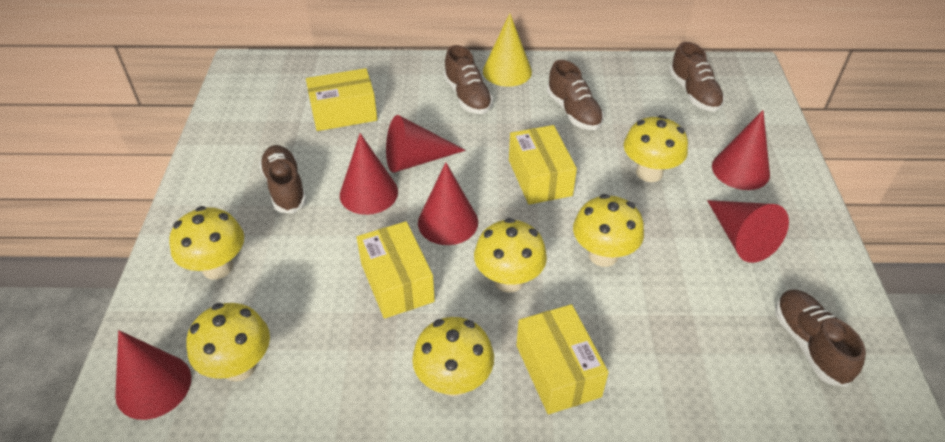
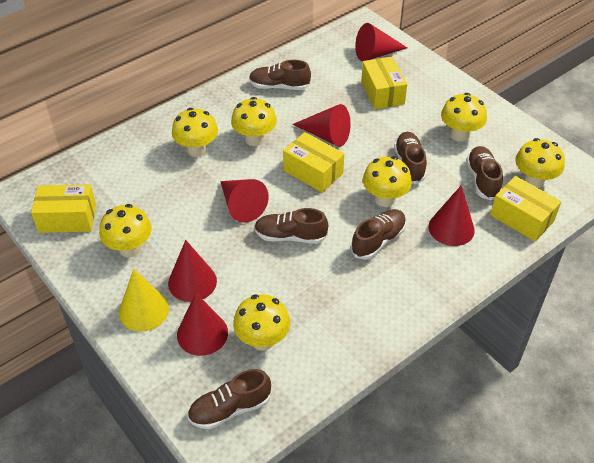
brown shoe: [259,145,307,213] [444,45,493,114] [547,60,604,130] [669,42,724,112] [775,290,866,387] = 5 -> [188,369,271,429] [249,60,311,90] [254,208,328,244] [351,209,406,260] [394,132,427,184] [466,146,503,200] = 6
yellow mushroom: [169,206,244,280] [186,303,270,382] [412,317,494,396] [474,218,547,293] [573,194,644,267] [624,115,688,182] = 6 -> [99,204,152,257] [172,108,218,157] [231,97,277,146] [233,294,290,350] [363,156,412,207] [441,93,487,142] [515,138,565,188] = 7

